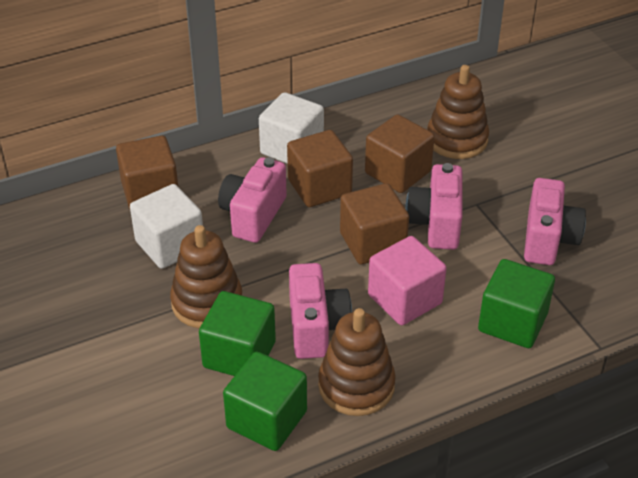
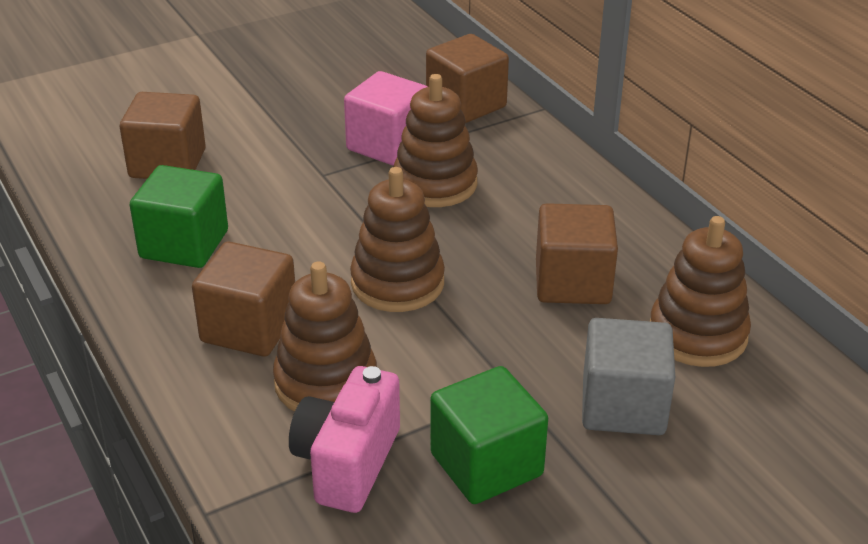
brown stacking toy: [170,225,242,328] [318,308,396,416] [427,65,489,159] = 3 -> [273,261,377,412] [350,167,445,312] [393,74,478,207] [650,216,751,367] = 4
green cube: [199,291,276,376] [223,351,307,451] [478,259,555,348] = 3 -> [130,165,228,268] [430,366,548,504] = 2
grey cube: none = 0 -> [582,318,675,435] = 1
pink camera: [218,157,287,243] [289,263,352,359] [405,163,462,250] [524,178,586,265] = 4 -> [289,366,400,513] = 1
white cube: [130,184,203,269] [259,92,324,164] = 2 -> none = 0

